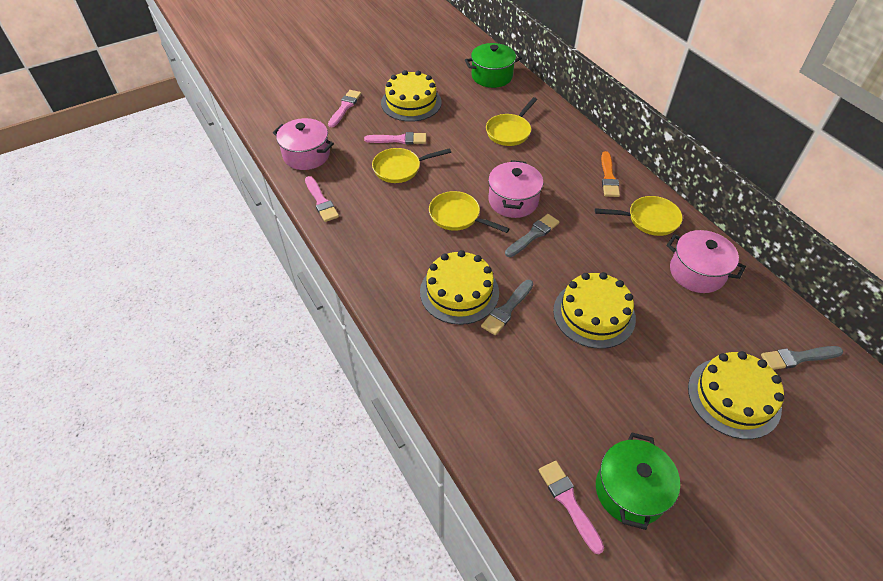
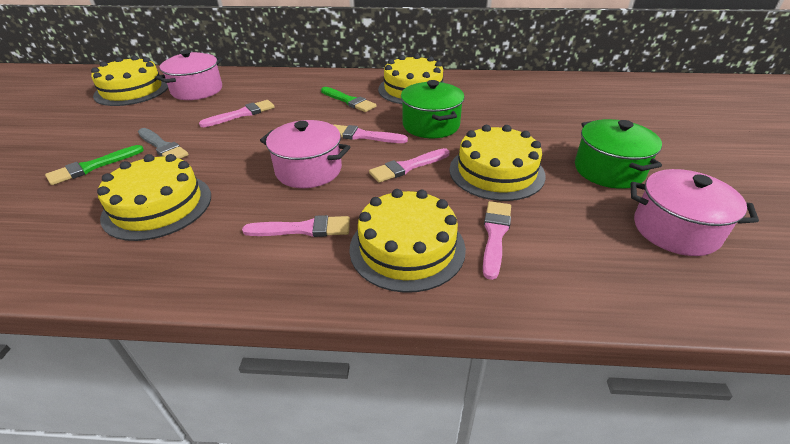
green brush: none = 0 -> [45,145,144,185] [321,87,377,112] = 2
grey brush: [481,280,533,335] [505,214,560,257] [761,346,843,370] = 3 -> [138,128,189,159] = 1
orange brush: [601,151,620,197] = 1 -> none = 0
pink brush: [305,176,339,222] [328,90,361,128] [364,132,426,144] [539,461,604,554] = 4 -> [199,100,275,127] [242,215,350,237] [334,125,408,143] [369,148,450,183] [483,201,511,280] = 5
yellow cake: [381,70,442,122] [420,250,499,325] [553,272,636,349] [688,351,784,439] = 4 -> [91,55,168,106] [97,154,211,241] [349,189,466,293] [378,54,445,104] [449,125,546,201] = 5
yellow pan: [372,148,451,183] [429,191,510,233] [486,97,537,146] [595,196,683,236] = 4 -> none = 0

